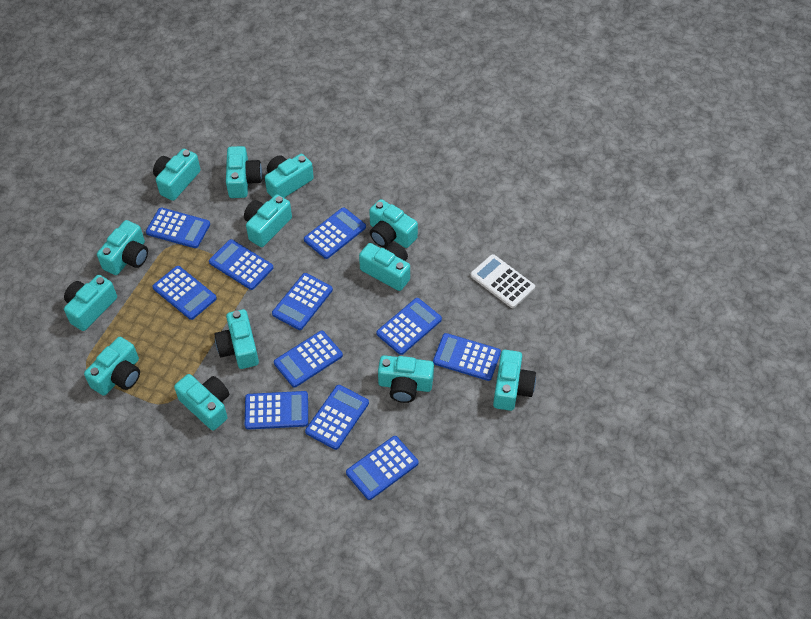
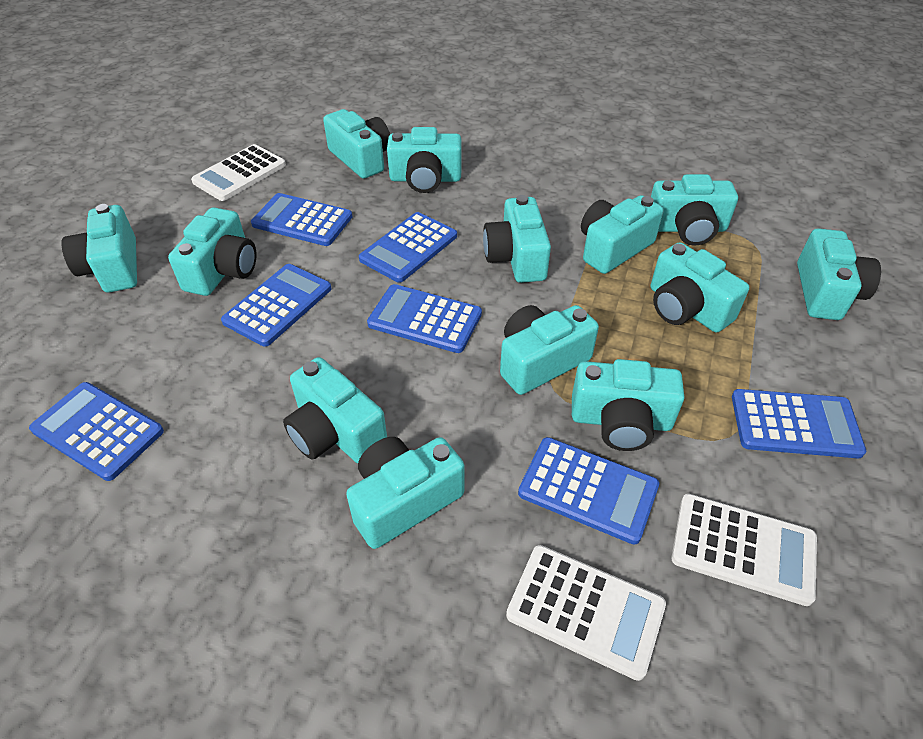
blue calculator: [146,207,210,248] [152,266,217,320] [209,239,274,290] [245,391,308,430] [272,273,333,330] [274,331,343,387] [304,207,366,259] [305,385,369,450] [346,436,419,500] [376,298,442,355] [433,333,501,381] = 11 -> [29,382,164,481] [221,264,332,347] [251,193,352,246] [359,212,457,283] [367,284,482,353] [518,437,659,545] [732,389,866,458] = 7
white calculator: [470,254,535,308] = 1 -> [191,144,286,201] [506,545,666,681] [672,494,817,606] = 3

